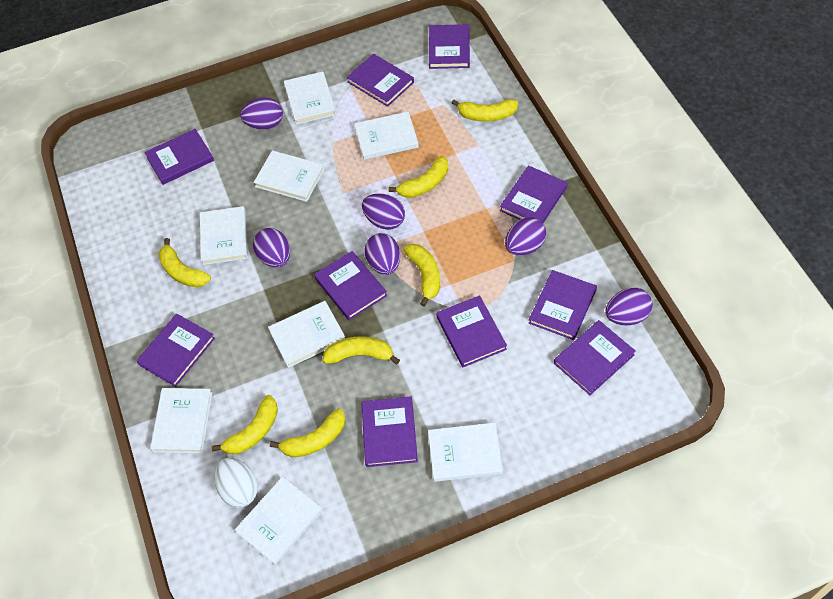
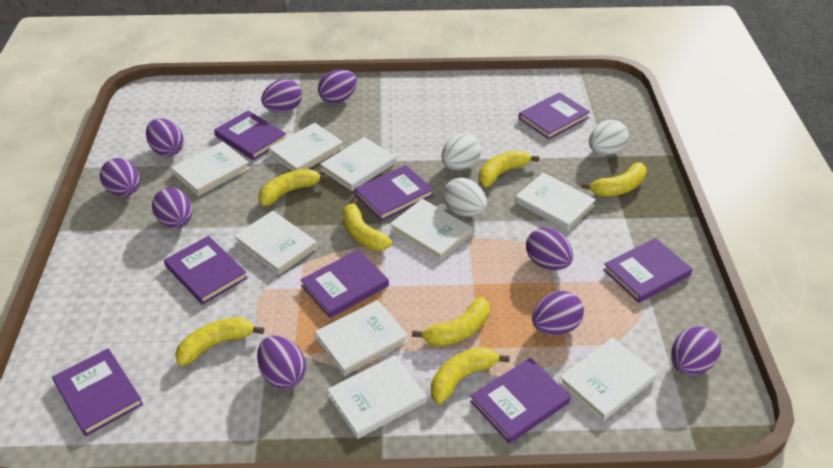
purple book: [136,314,215,387] [144,129,214,185] [314,251,387,320] [347,54,414,107] [361,397,418,467] [429,24,470,69] [436,295,507,367] [500,165,567,223] [529,270,597,340] [554,320,636,395] = 10 -> [52,348,143,436] [164,236,247,305] [214,110,286,160] [300,249,389,318] [355,165,434,221] [470,358,571,444] [519,92,590,139] [603,238,692,303] = 8
purple egg: [240,97,283,130] [253,228,290,268] [362,193,405,230] [364,233,400,275] [505,217,546,255] [606,288,653,325] = 6 -> [100,158,140,196] [146,118,184,157] [152,188,192,228] [257,336,306,389] [261,79,302,113] [318,69,357,104] [526,228,573,270] [532,291,584,335] [671,326,721,375] = 9
white book: [150,388,212,453] [200,206,248,265] [235,477,322,565] [254,150,324,202] [268,301,345,368] [284,71,336,125] [354,112,419,160] [428,423,503,482] = 8 -> [171,142,250,196] [234,211,317,275] [269,123,344,171] [315,300,408,376] [320,137,396,191] [327,355,426,439] [390,199,473,261] [515,173,596,231] [559,337,657,421] = 9
white egg: [215,458,258,508] = 1 -> [441,133,481,170] [443,178,487,217] [589,120,629,155] = 3

